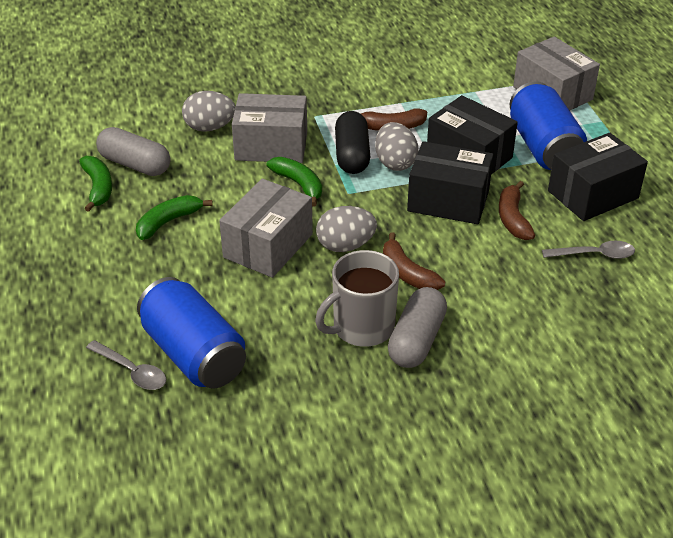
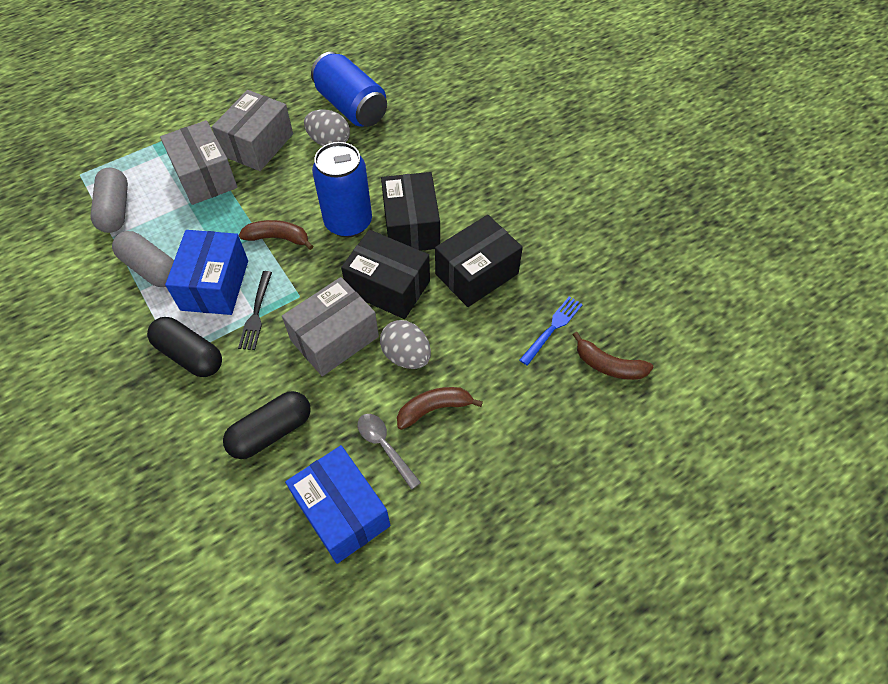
black capsule: [335,111,370,174] = 1 -> [147,317,222,377] [223,391,311,459] = 2
black fork: none = 0 -> [238,271,272,350] = 1
blue box: none = 0 -> [165,230,248,315] [285,445,391,564] = 2
blue fork: none = 0 -> [520,296,583,366] = 1
green banana: [79,156,112,212] [136,195,213,240] [267,157,322,206] = 3 -> none = 0
grey egg: [182,91,235,132] [316,206,377,252] [375,122,419,171] = 3 -> [304,110,350,146] [380,320,431,369] = 2
grey mug: [315,250,399,347] = 1 -> none = 0
grey spoon: [86,340,166,390] [542,241,635,259] = 2 -> [358,414,421,490] = 1

